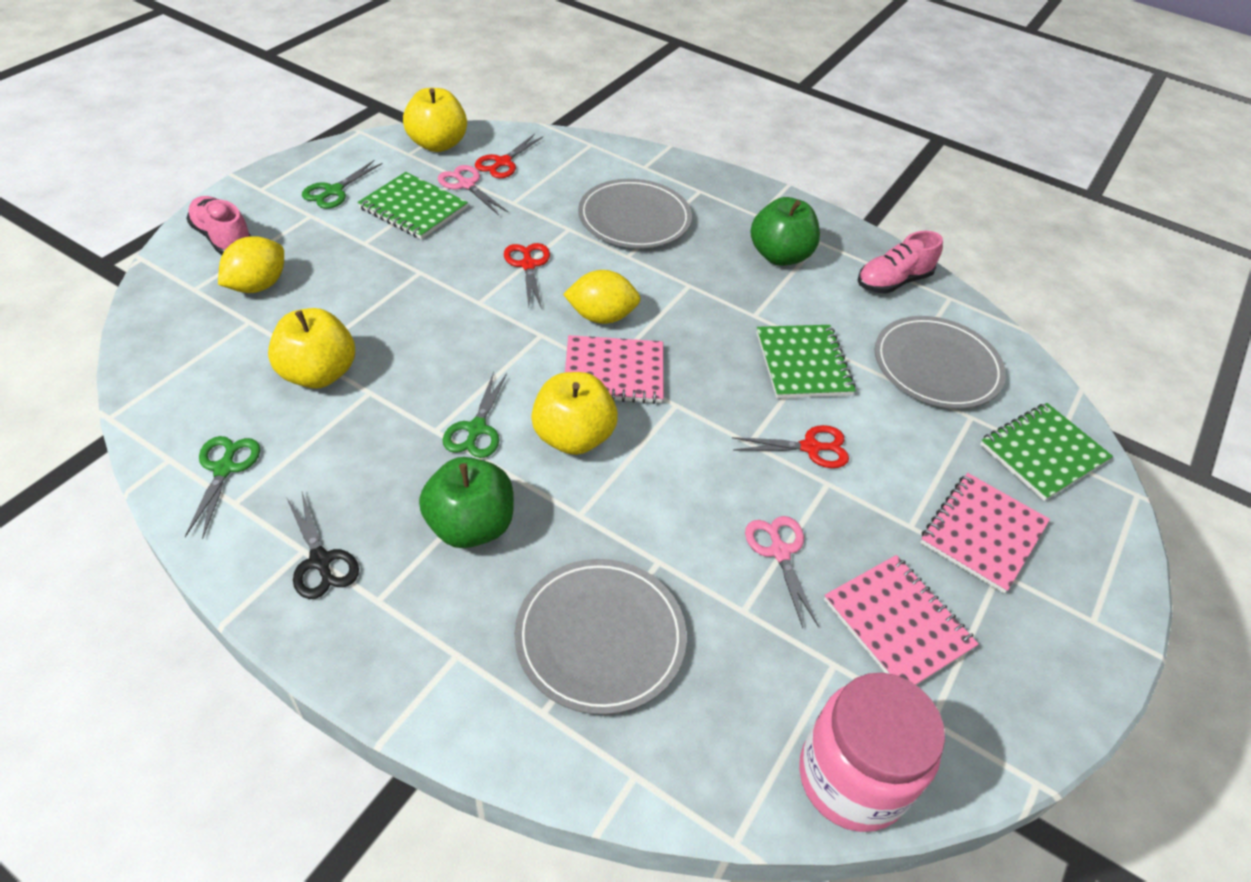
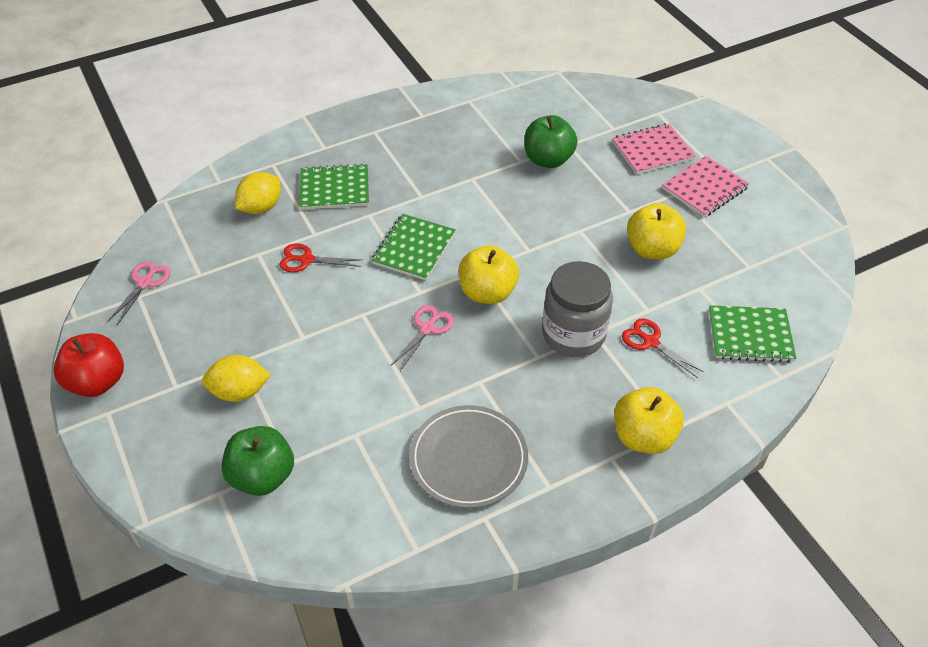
black scissors: [286,492,359,599] = 1 -> none = 0
green scissors: [185,436,260,539] [302,160,383,209] [443,371,507,458] = 3 -> none = 0
grey jar: none = 0 -> [542,261,613,357] = 1
grey plate: [515,559,687,715] [578,179,692,248] [875,316,1006,409] = 3 -> [409,405,528,508] = 1
pink jar: [799,673,945,832] = 1 -> none = 0
pink notebook: [565,335,664,404] [824,555,979,685] [920,473,1050,594] = 3 -> [612,123,696,175] [662,156,750,217] = 2
pink shoe: [186,196,251,255] [857,231,943,294] = 2 -> none = 0
red apple: none = 0 -> [54,333,124,397] = 1
red scissors: [475,134,543,178] [504,243,550,309] [732,425,849,468] = 3 -> [279,244,363,272] [622,319,704,378] = 2

